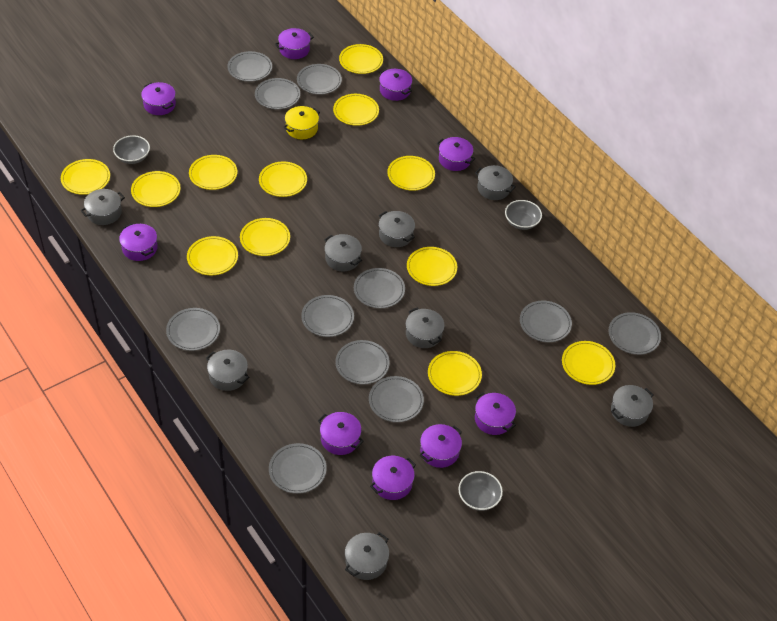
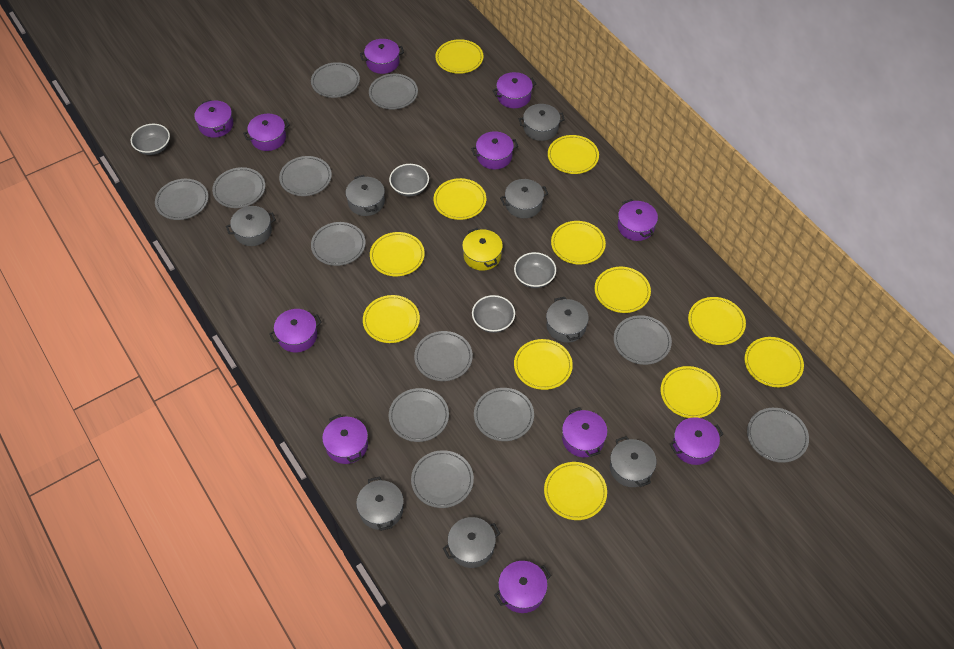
grey bowl: [113,135,150,164] [459,471,503,511] [505,200,542,230] = 3 -> [131,124,170,155] [389,164,429,196] [472,295,515,333] [514,252,556,288] = 4
grey plate: [166,308,220,351] [227,51,272,82] [255,78,300,109] [269,443,327,494] [297,64,342,95] [301,295,354,337] [336,340,390,384] [354,268,405,308] [369,376,424,422] [520,301,572,342] [608,312,661,355] = 11 -> [155,179,208,220] [212,167,265,208] [279,156,332,196] [311,62,360,98] [311,222,366,266] [369,74,418,109] [389,388,449,442] [411,450,474,508] [414,331,473,381] [474,388,534,441] [614,315,672,365] [747,408,809,463] = 12
purple pot: [119,223,158,261] [141,82,176,115] [275,28,314,59] [318,412,364,455] [370,456,416,500] [379,69,412,101] [420,424,462,468] [437,137,475,171] [475,392,516,435] = 9 -> [194,100,233,138] [243,114,290,151] [269,309,322,352] [322,414,368,464] [360,39,404,74] [471,131,518,169] [492,72,536,108] [494,561,551,613] [562,407,607,457] [618,199,658,241] [670,417,723,465] = 11

